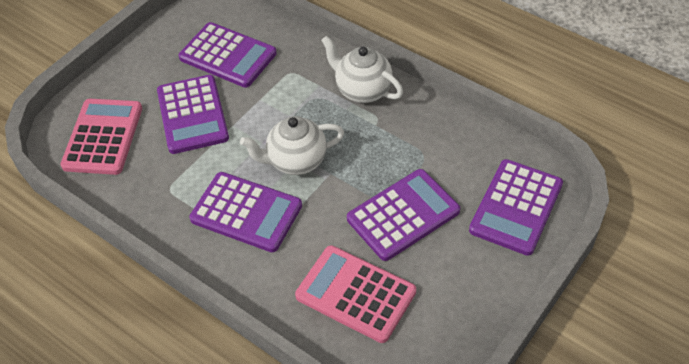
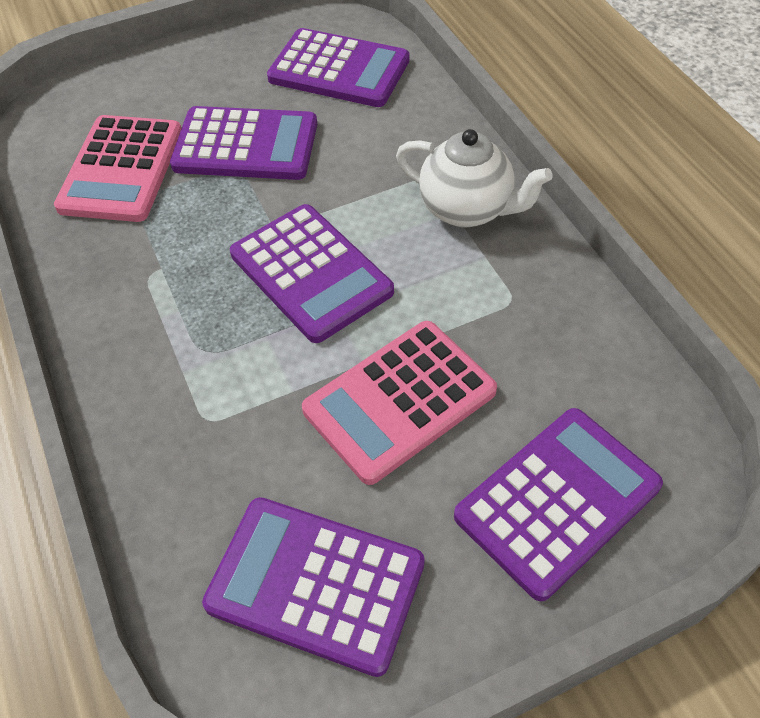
white teapot: [240,116,344,175] [321,36,403,103] = 2 -> [396,129,552,227] = 1

